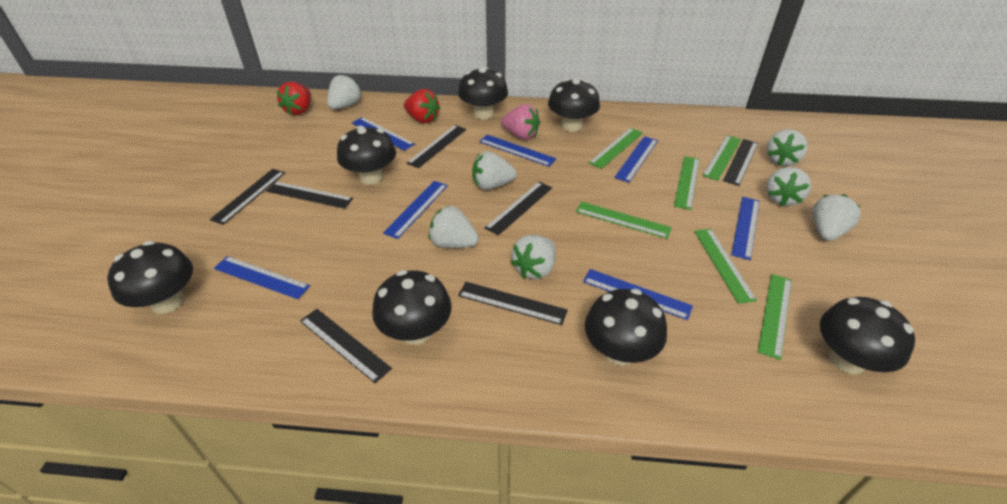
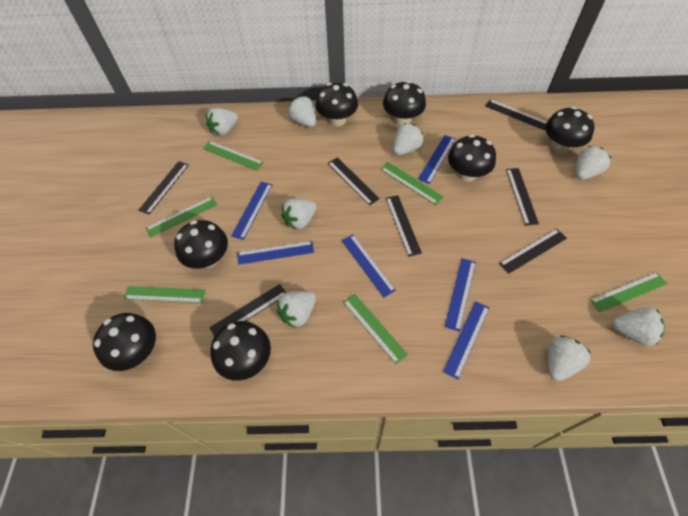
blue ruler: [214,256,310,299] [352,117,415,151] [383,181,448,239] [479,135,556,167] [583,269,693,320] [614,136,658,183] [731,197,760,260] = 7 -> [231,182,272,240] [237,241,314,265] [342,235,396,297] [418,135,456,184] [443,301,490,380] [444,258,476,332] = 6
pink strawberry: [501,104,540,140] = 1 -> none = 0
red strawberry: [277,82,311,115] [404,89,440,123] = 2 -> none = 0
white strawberry: [327,74,362,109] [429,206,479,248] [472,151,517,190] [511,235,556,279] [766,167,811,206] [767,129,808,166] [812,194,861,241] = 7 -> [206,108,238,136] [276,291,316,328] [281,198,317,230] [288,96,316,127] [393,123,423,155] [548,335,591,381] [576,146,611,180] [612,307,665,346] = 8

